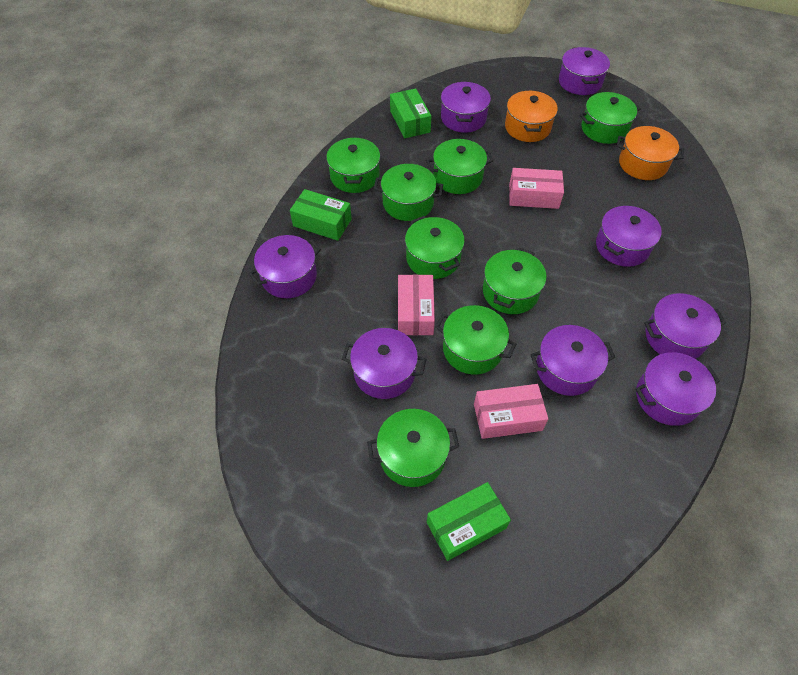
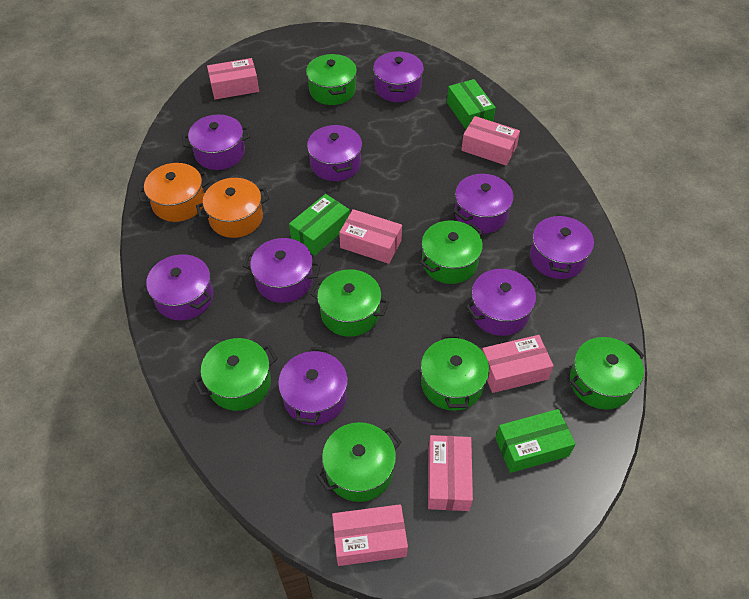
green pot: [326,137,380,193] [367,409,459,487] [374,164,443,221] [405,216,465,279] [426,139,494,194] [435,305,516,375] [483,248,547,314] [580,92,641,144] = 8 -> [193,338,278,411] [306,53,357,105] [310,269,389,337] [316,422,401,502] [420,220,483,284] [421,334,489,411] [570,337,645,410] = 7
pink box: [398,274,435,335] [474,384,548,439] [509,168,564,209] = 3 -> [207,58,259,99] [332,504,408,566] [339,209,402,264] [428,435,473,511] [461,116,520,166] [482,335,554,393] = 6
purple pot: [249,235,321,298] [342,328,426,399] [441,81,491,133] [530,325,615,396] [559,47,610,95] [596,206,662,267] [635,352,720,426] [644,293,726,359] = 8 -> [146,254,213,320] [182,114,250,170] [243,238,321,303] [278,347,348,425] [307,124,362,181] [373,51,424,102] [454,174,514,234] [466,269,540,336] [530,213,594,279] = 9

